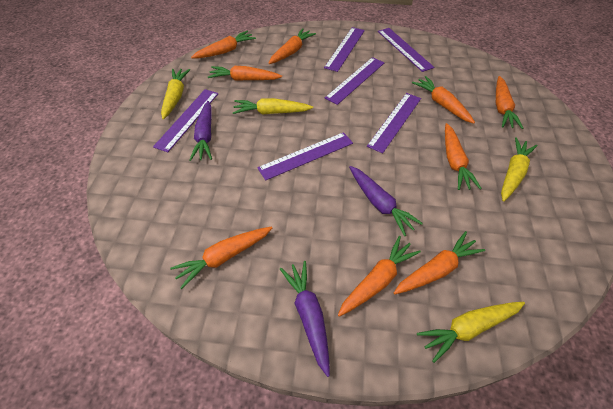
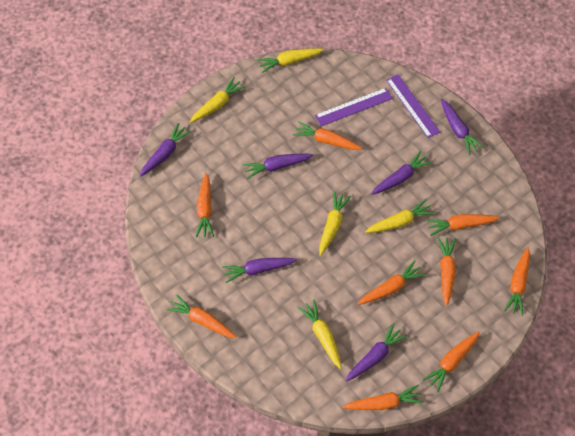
purple carrot: [190,101,212,161] [280,261,330,377] [349,166,423,236] = 3 -> [140,123,192,177] [222,258,297,283] [243,153,314,179] [346,323,407,381] [371,151,432,195] [441,99,484,155] = 6
purple ruler: [153,89,218,152] [257,132,353,181] [324,27,365,72] [325,57,384,105] [367,93,421,153] [378,28,434,72] = 6 -> [315,88,392,126] [386,74,440,138] = 2
yellow carrot: [161,69,190,120] [233,98,313,115] [417,302,525,363] [501,137,537,202] = 4 -> [190,77,246,123] [257,48,324,73] [298,300,342,369] [319,191,351,256] [365,199,435,233] = 5

